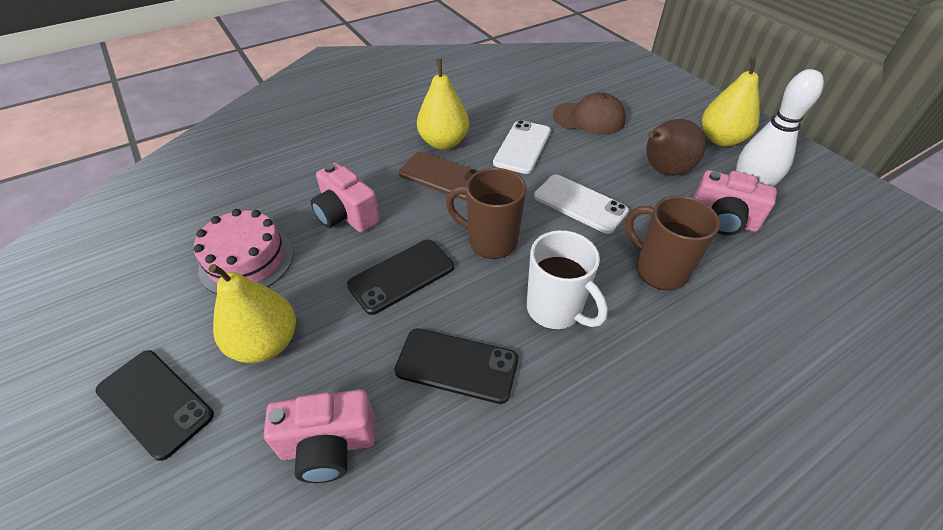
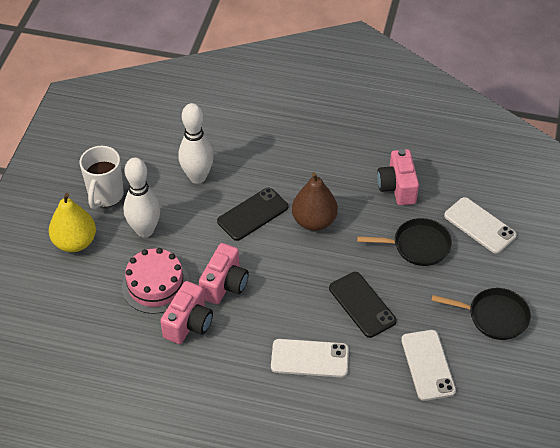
black pan: none = 0 -> [357,218,452,266] [431,288,531,340] = 2
black phone: [96,350,214,461] [347,240,454,315] [394,329,518,404] = 3 -> [217,188,288,241] [329,272,397,338] = 2
brown cap: [553,92,626,135] = 1 -> none = 0
brown mug: [446,168,526,259] [625,196,720,291] = 2 -> none = 0
brown phone: [399,152,478,200] = 1 -> none = 0
white bowling pin: [736,69,824,187] = 1 -> [124,157,160,238] [178,103,214,184] = 2
white phone: [493,120,551,174] [534,175,629,234] = 2 -> [271,339,349,377] [401,330,456,401] [444,197,517,254] = 3
yellow pear: [208,264,296,363] [417,59,469,150] [702,57,760,146] = 3 -> [49,193,96,252] = 1

